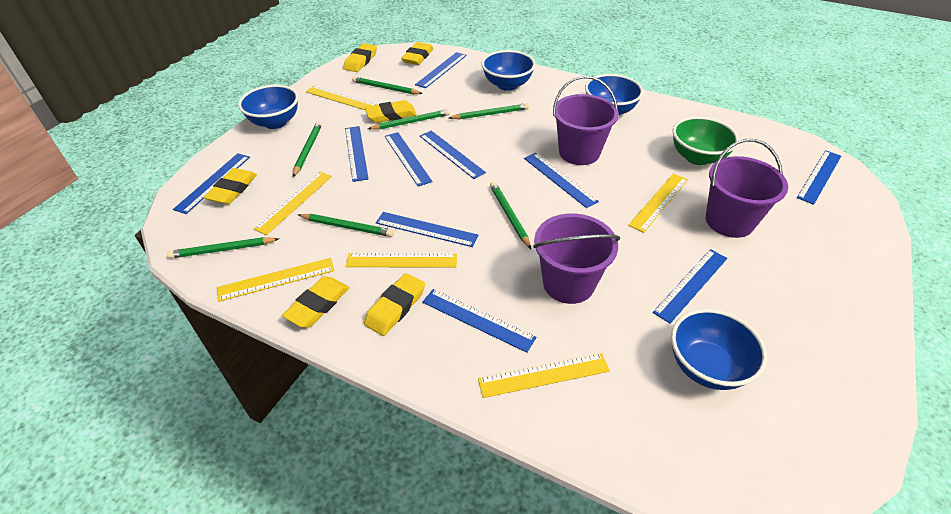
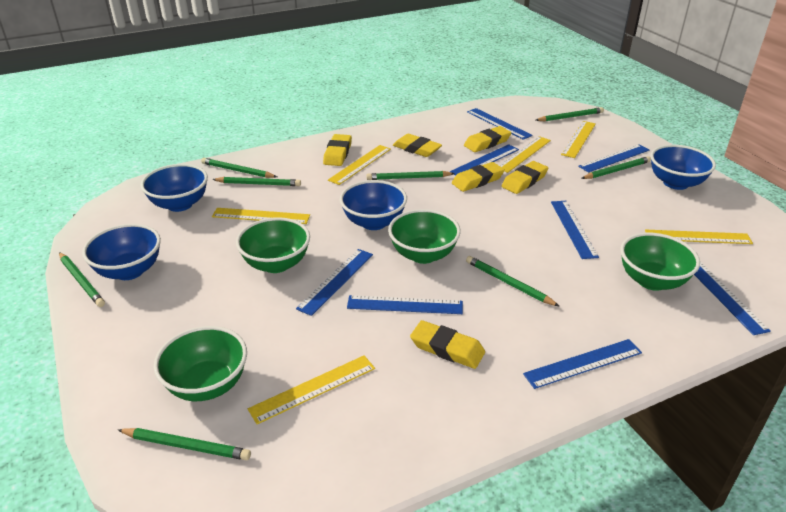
blue ruler: [173,153,250,214] [345,126,369,182] [376,212,479,247] [385,132,433,186] [415,52,467,88] [420,131,486,179] [422,289,536,353] [524,153,599,208] [653,249,727,324] [797,150,841,205] = 10 -> [296,249,373,316] [347,295,463,314] [450,144,519,175] [467,108,533,140] [523,339,642,389] [551,201,599,259] [578,144,649,173] [694,261,771,335] = 8
green bowl: [673,116,739,165] = 1 -> [154,326,247,401] [236,217,310,273] [388,209,461,264] [620,233,700,291] = 4
green pencil: [167,237,279,258] [293,121,322,177] [298,214,394,237] [352,76,423,94] [368,109,450,130] [449,103,529,119] [490,182,531,249] = 7 -> [59,252,105,307] [118,428,251,460] [201,158,277,178] [212,177,301,186] [366,171,455,180] [466,256,560,307] [536,107,604,121] [581,156,651,179] = 8
purple bucket: [533,213,620,304] [553,76,619,165] [706,139,788,238] = 3 -> none = 0

